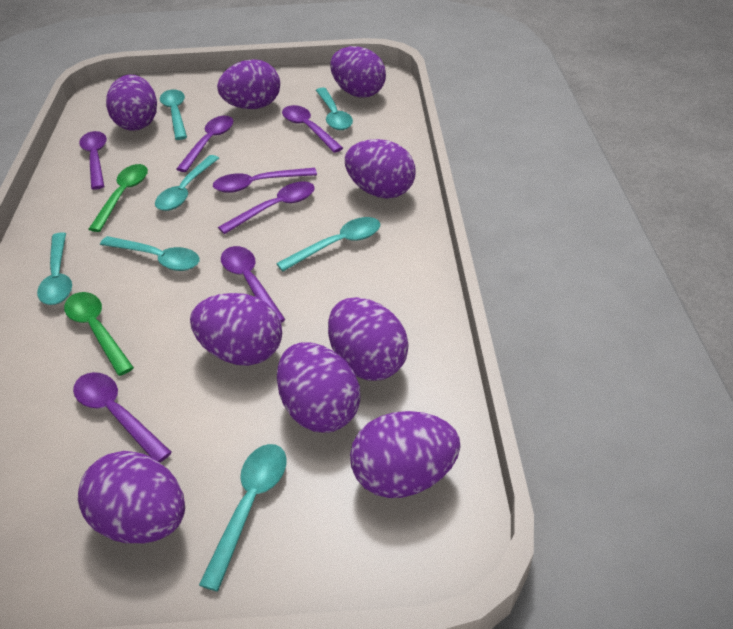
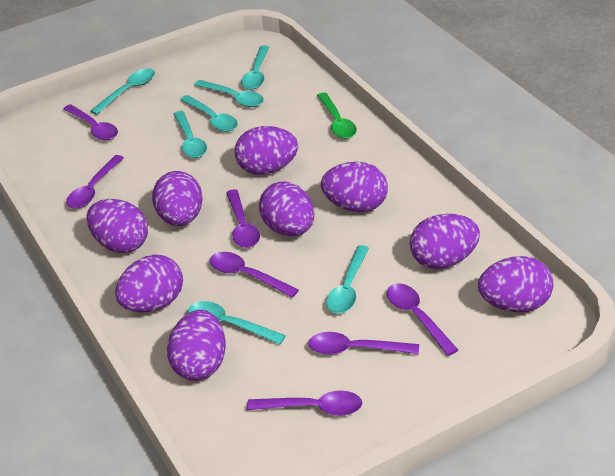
green spoon: [64,292,134,376] [88,164,148,232] = 2 -> [317,92,357,139] = 1

